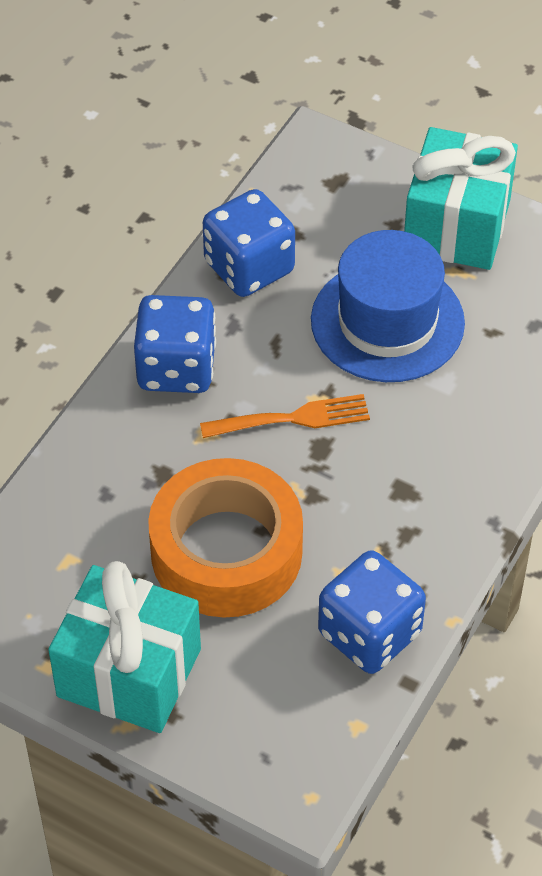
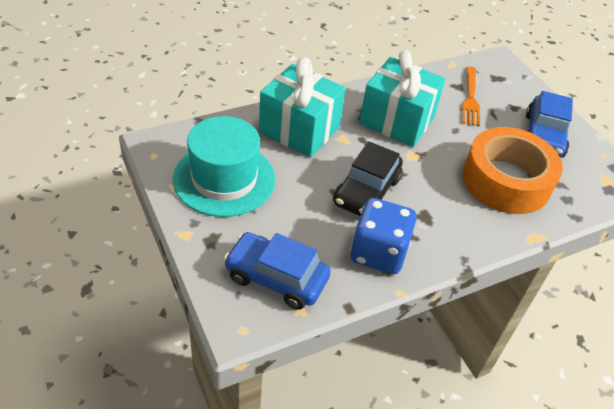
black car: none = 0 -> [333,141,403,216] = 1
blue car: none = 0 -> [224,232,331,310] [526,91,573,158] = 2
blue dice: [134,295,216,393] [203,189,295,297] [318,550,426,674] = 3 -> [350,198,417,274] = 1
blue hat: [311,230,465,382] = 1 -> none = 0
turquoise hat: none = 0 -> [173,116,275,217] = 1

